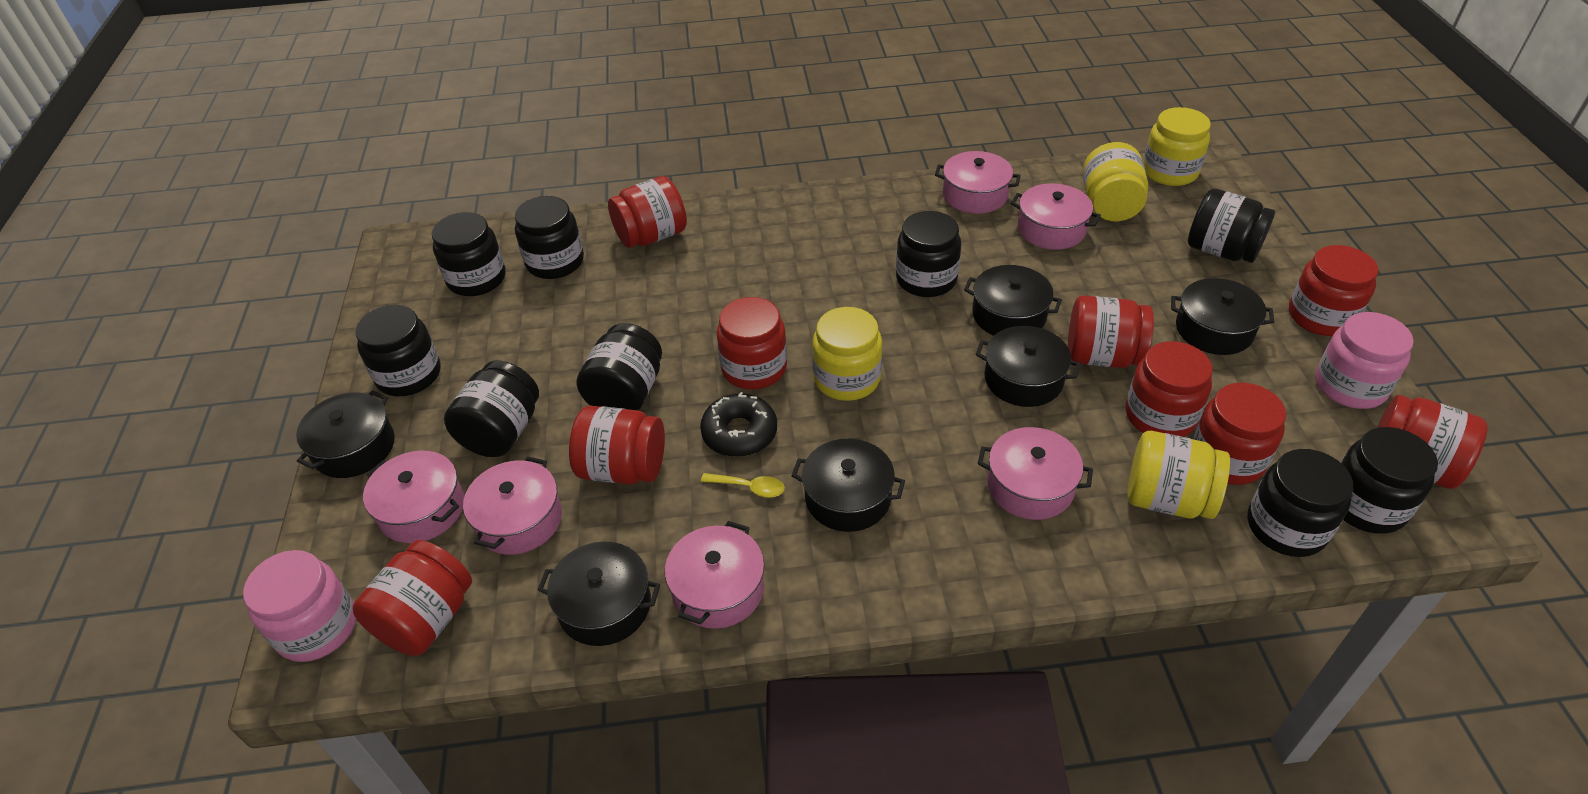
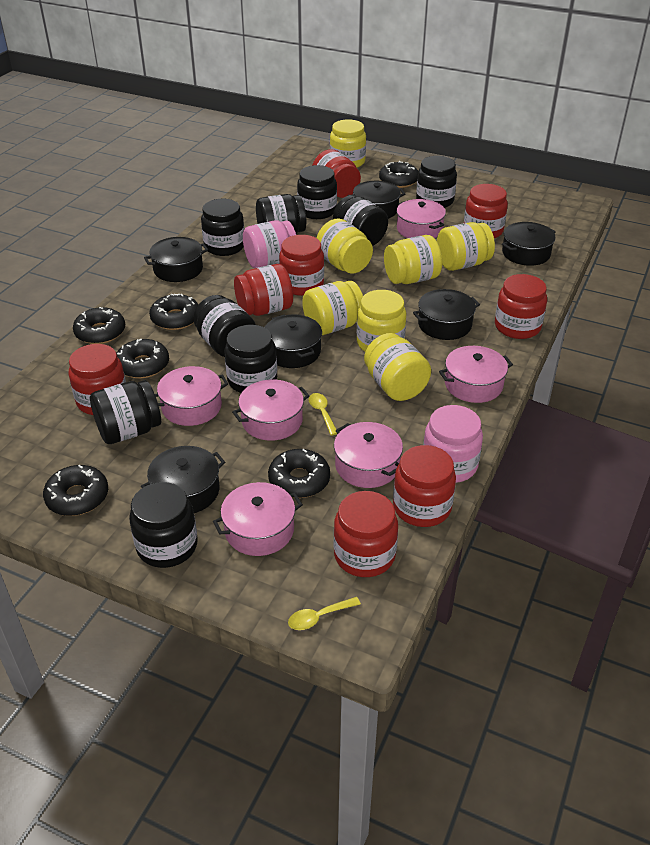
black donut: [700,392,777,457] = 1 -> [43,465,108,516] [73,307,125,344] [116,339,169,378] [149,294,198,330] [268,449,330,498] [379,161,418,188] = 6
red jar: [353,540,472,656] [569,406,665,484] [608,176,687,248] [717,297,787,390] [1068,295,1154,368] [1125,341,1213,437] [1193,382,1286,485] [1289,245,1378,336] [1377,395,1488,489] = 9 -> [68,344,126,415] [234,264,293,316] [279,235,324,296] [312,149,361,198] [334,491,398,577] [393,445,456,527] [464,184,508,238] [495,274,547,339] = 8
yellow jar: [812,307,882,401] [1083,142,1148,221] [1127,431,1230,519] [1143,107,1211,186] = 4 -> [302,281,363,335] [316,218,373,274] [330,119,366,168] [357,290,406,352] [364,333,431,401] [384,235,442,284] [437,222,495,271] = 7
yellow spoon: [701,473,785,498] = 1 -> [288,597,361,630] [309,393,337,435] = 2

